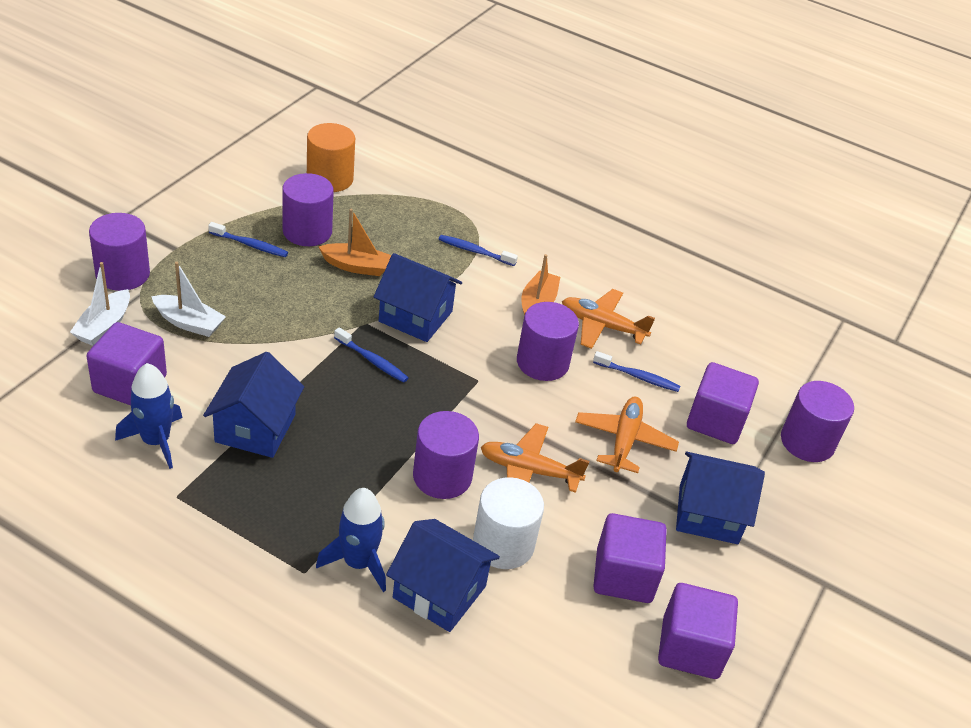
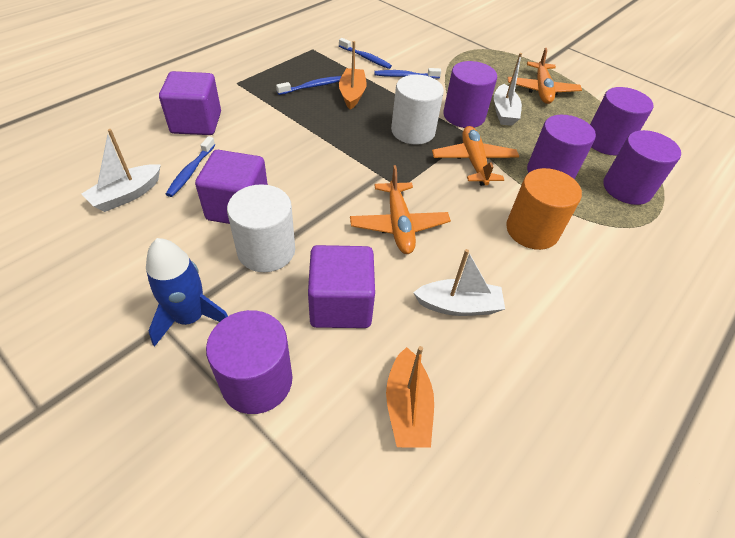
blue house: [203,352,304,458] [374,253,462,342] [386,519,500,632] [676,452,765,544] = 4 -> none = 0
blue rocket: [115,363,183,469] [316,488,386,592] = 2 -> [146,238,228,347] = 1
purple cube: [87,322,167,405] [593,513,667,603] [658,583,738,679] [687,362,759,444] = 4 -> [159,71,221,135] [195,150,268,224] [308,245,375,328] = 3
white boat: [70,262,130,346] [151,262,226,337] = 2 -> [82,129,161,212] [413,249,505,316] [494,53,522,126] = 3
white cylinder: [473,477,544,569] = 1 -> [227,184,295,272] [391,75,444,145] = 2

